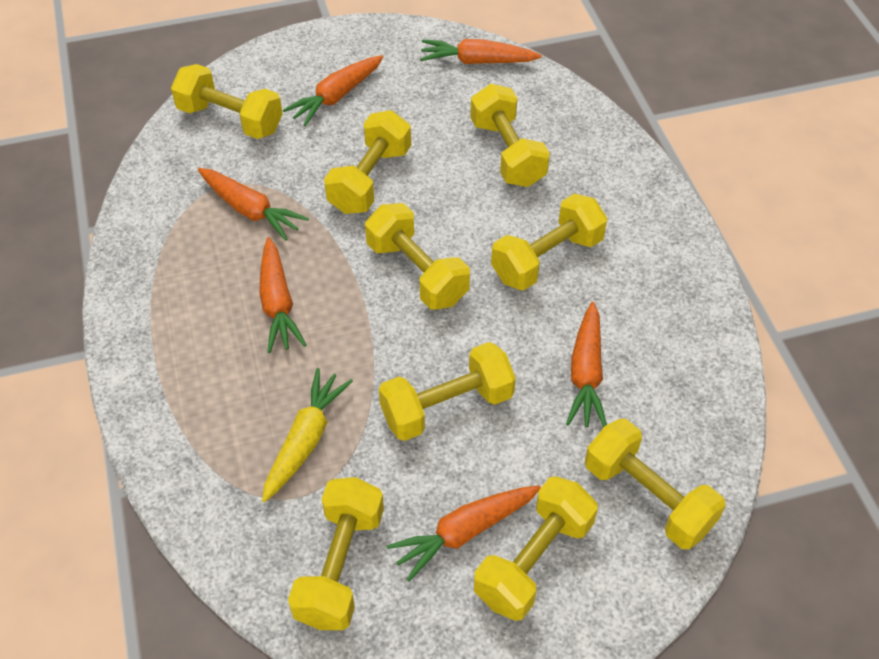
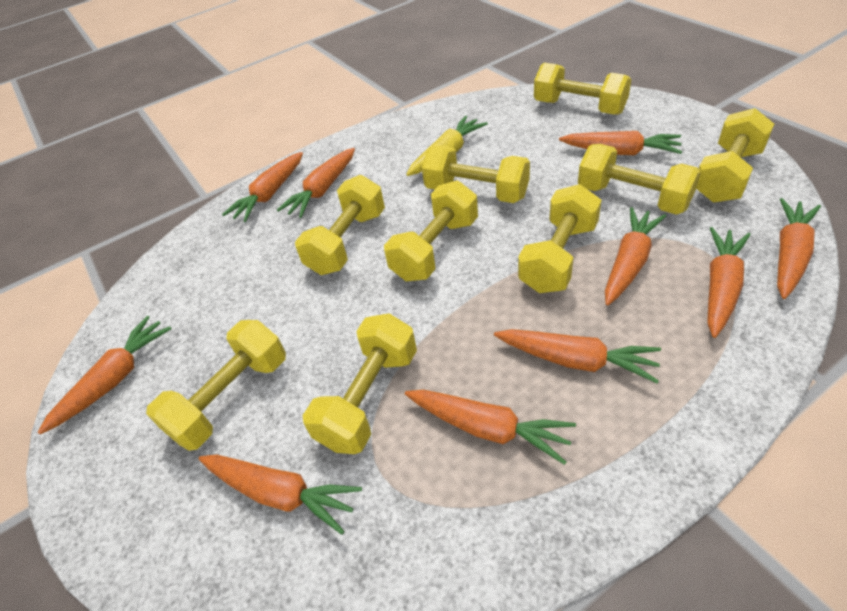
orange carrot: [198,168,309,241] [259,237,306,353] [283,55,383,126] [387,485,541,582] [420,39,542,64] [566,302,607,427] = 6 -> [38,316,172,434] [199,454,362,535] [222,152,303,222] [277,148,355,218] [405,390,576,465] [494,329,661,383] [559,131,682,155] [605,207,666,306] [707,227,750,338] [777,198,821,299] = 10

